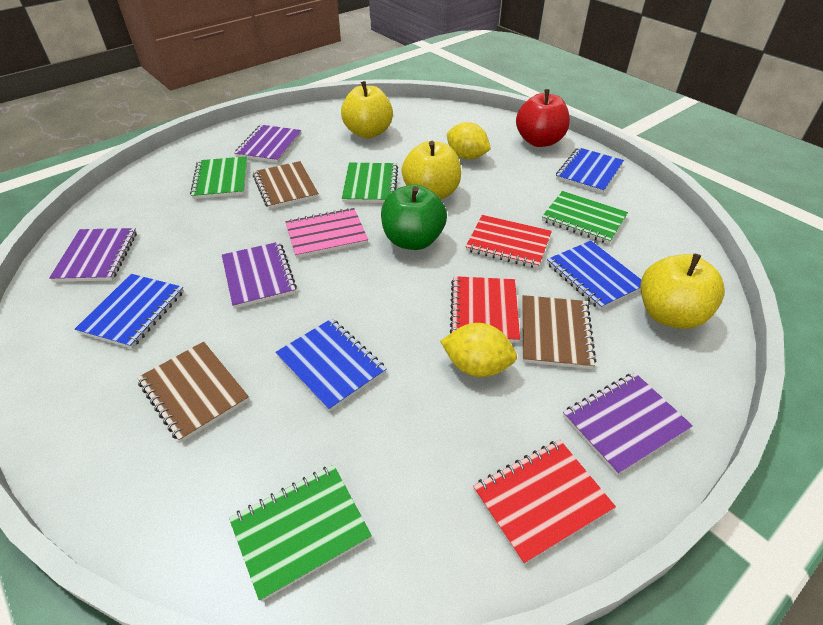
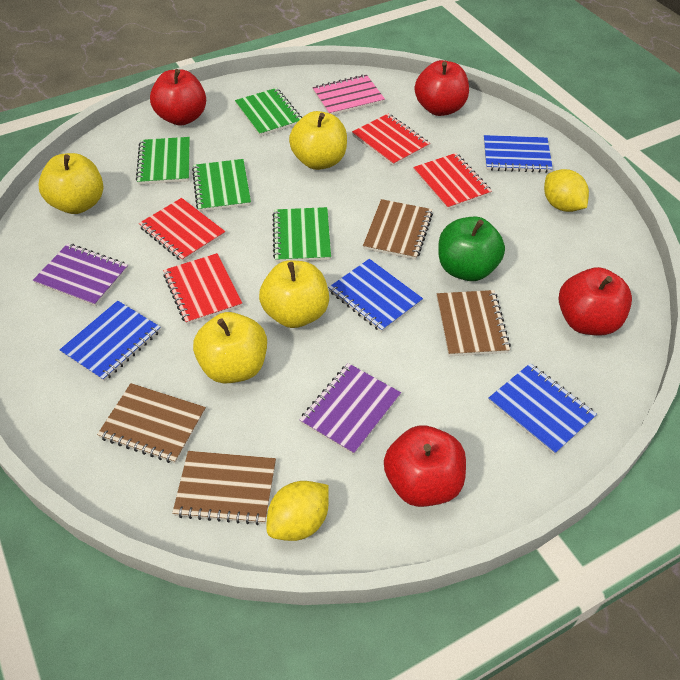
brown notebook: [137,342,249,443] [253,161,319,209] [522,295,596,369] = 3 -> [97,383,206,464] [172,451,276,525] [363,199,433,260] [437,290,511,356] = 4
purple notebook: [49,228,137,282] [222,242,297,309] [234,125,301,163] [563,372,693,475] = 4 -> [33,244,128,307] [300,363,401,455] = 2
red apple: [516,89,570,147] = 1 -> [150,69,206,126] [384,425,466,507] [415,60,469,116] [559,267,632,335] = 4
red notebook: [450,276,520,343] [466,215,552,268] [473,440,616,565] = 3 -> [139,198,225,262] [163,253,242,325] [352,114,430,166] [413,153,492,210] = 4
yellow apple: [341,81,393,138] [402,141,461,199] [641,254,725,329] = 3 -> [39,153,103,214] [193,312,267,383] [259,260,329,328] [289,111,347,170] = 4

